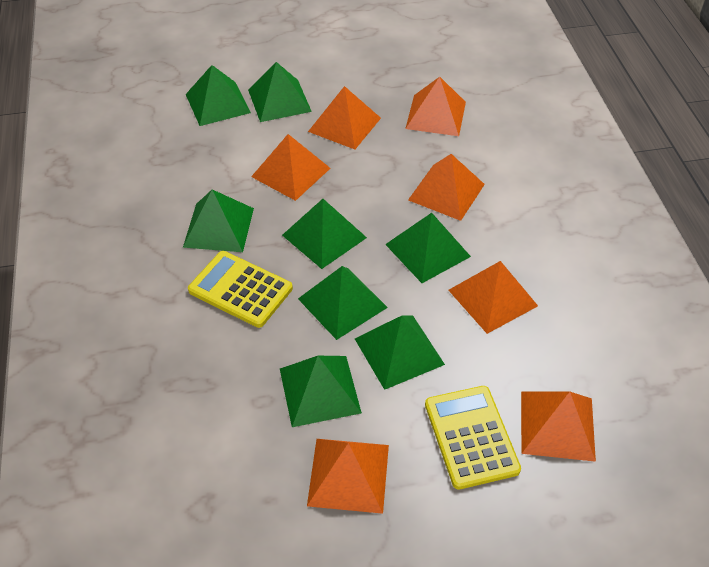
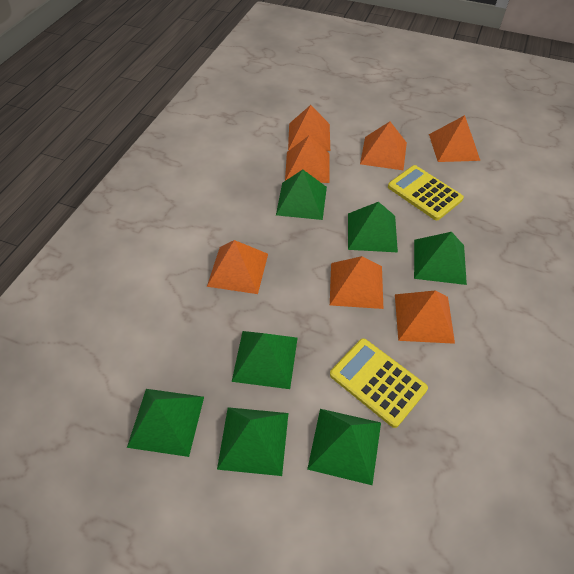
green pyramid: [183,189,254,252] [186,65,251,126] [248,62,312,122] [280,356,362,427] [282,199,367,269] [298,266,388,340] [355,315,445,390] [385,213,471,283] = 8 -> [127,389,204,457] [217,407,288,476] [232,331,298,389] [276,170,327,220] [307,409,381,485] [348,202,398,252] [414,232,467,285] = 7

